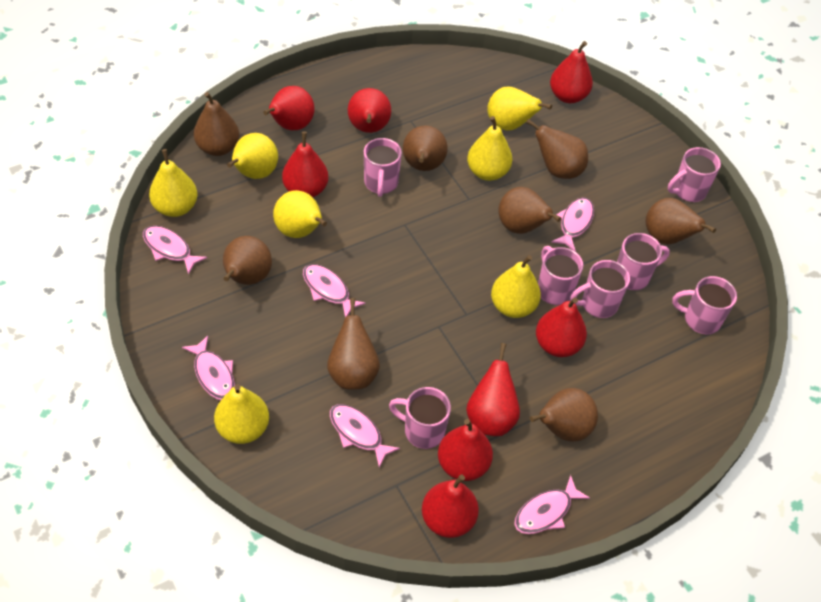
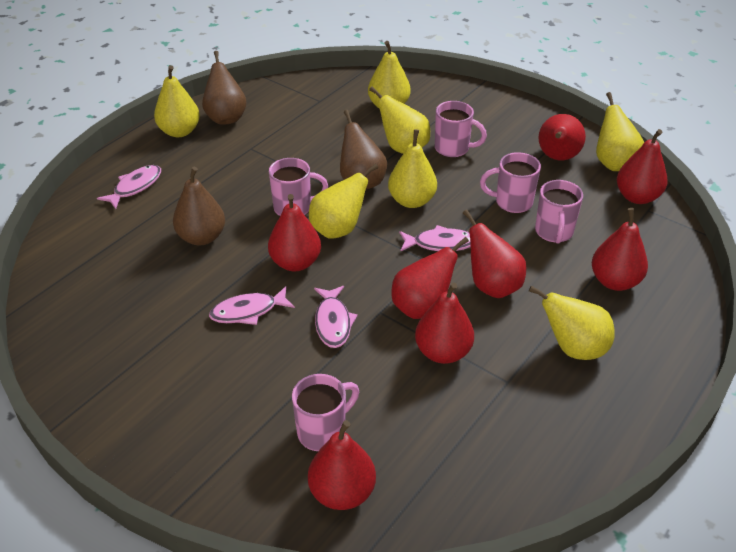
brown pear: [194,92,239,156] [223,236,272,285] [327,298,380,390] [403,125,448,171] [498,187,561,234] [526,119,588,179] [530,388,598,442] [645,198,716,244] = 8 -> [173,167,225,245] [202,51,247,125] [340,110,387,189] = 3
pink fish: [143,226,207,275] [182,336,235,400] [303,264,366,318] [330,404,400,468] [514,475,590,534] [551,198,594,252] = 6 -> [97,165,161,209] [209,286,295,325] [314,286,358,348] [399,225,471,252] = 4
pink mug: [364,138,402,197] [389,387,451,449] [538,246,583,305] [570,260,630,318] [617,233,670,290] [668,147,721,202] [672,276,737,334] = 7 -> [269,158,328,216] [292,374,359,451] [435,101,487,158] [480,152,541,213] [535,180,583,244] = 5

